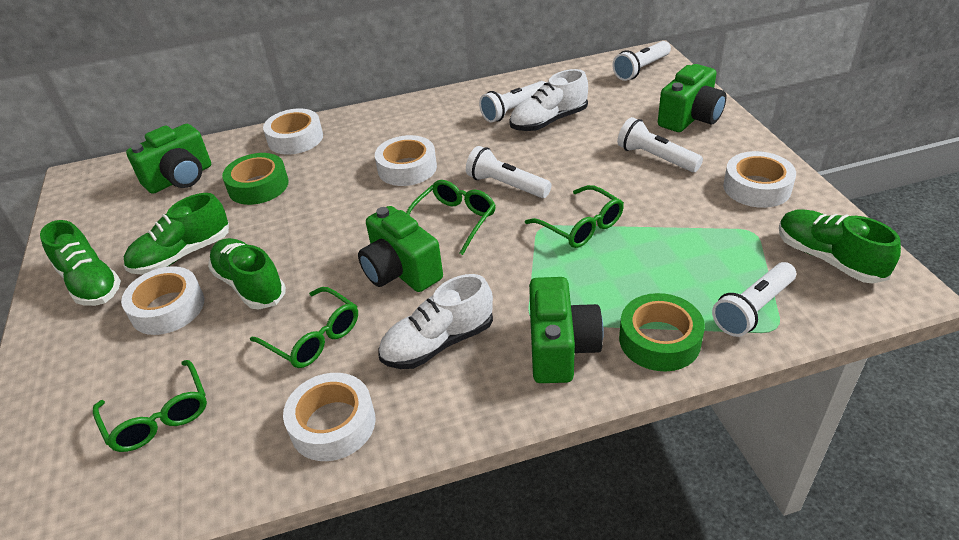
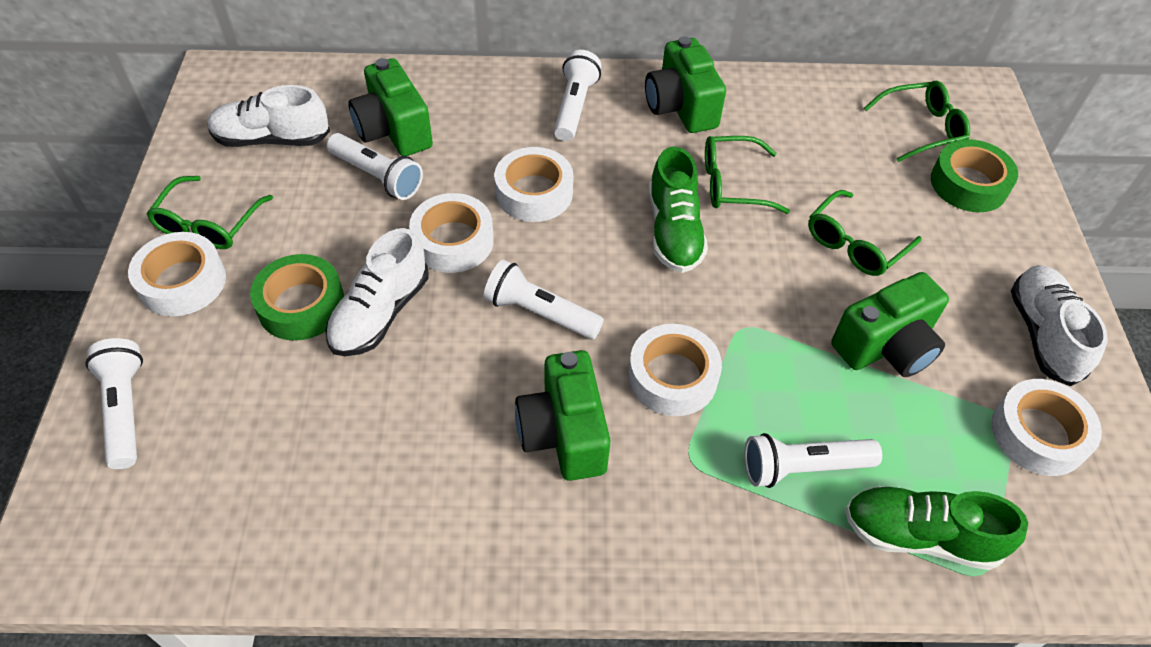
green shoe: [40,220,121,306] [123,193,229,275] [208,238,286,309] [779,209,901,284] = 4 -> [649,146,708,273] [845,486,1028,570] = 2
white shoe: [378,274,493,369] [509,69,588,131] = 2 -> [207,85,330,147] [325,228,429,356] [1011,265,1108,386] = 3

